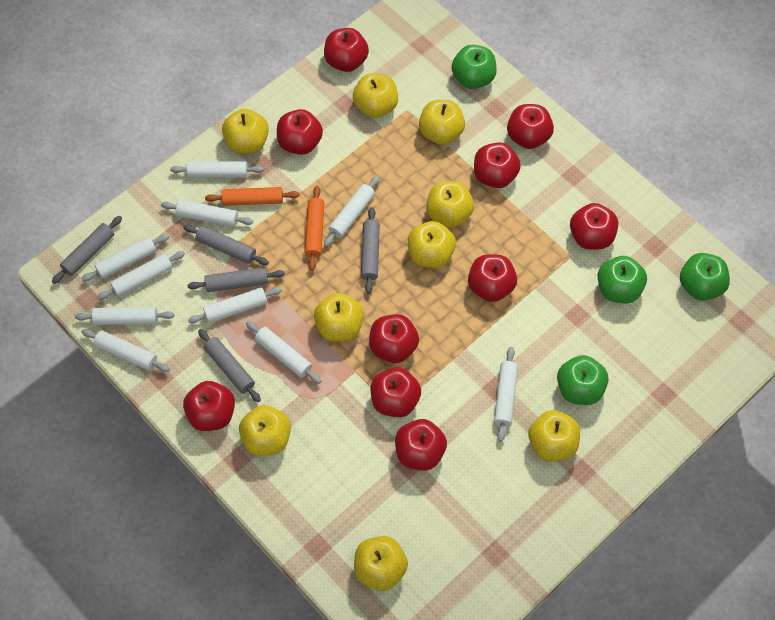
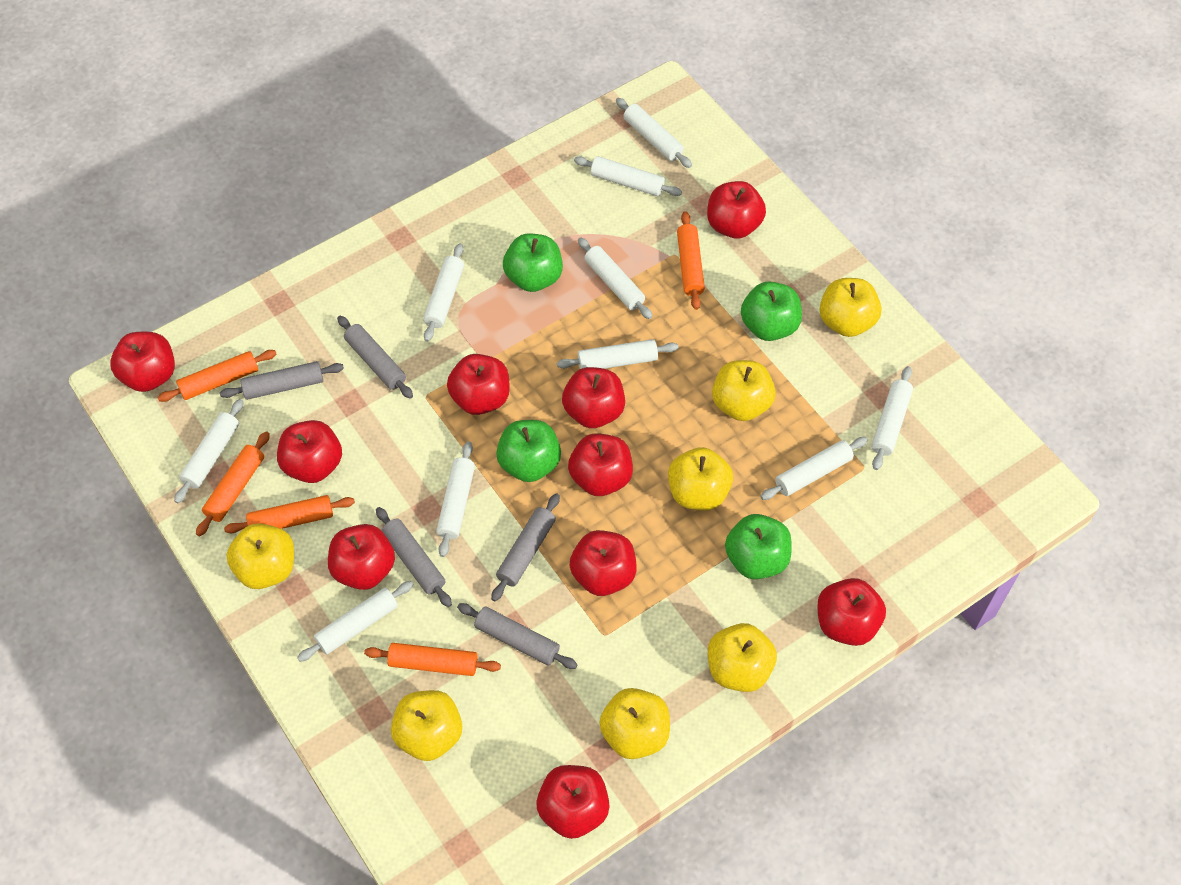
orange rolling pin: [205,187,300,206] [304,186,324,271] = 2 -> [157,350,277,402] [196,431,270,536] [224,495,355,533] [364,643,501,676] [677,211,705,310] = 5
yellow apple: [222,109,269,154] [239,405,291,456] [314,293,364,341] [353,73,398,118] [354,536,408,591] [408,221,456,268] [419,100,465,145] [426,181,474,228] [528,410,580,461] = 9 -> [226,523,294,589] [391,690,462,761] [599,688,670,759] [668,447,733,511] [708,623,777,692] [712,360,776,421] [819,278,882,337] = 7

